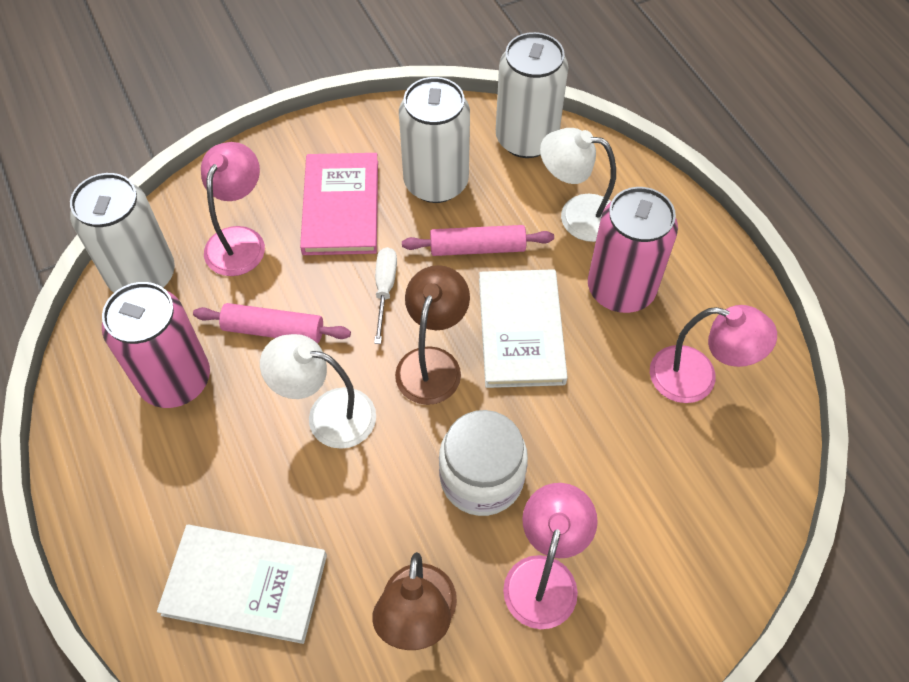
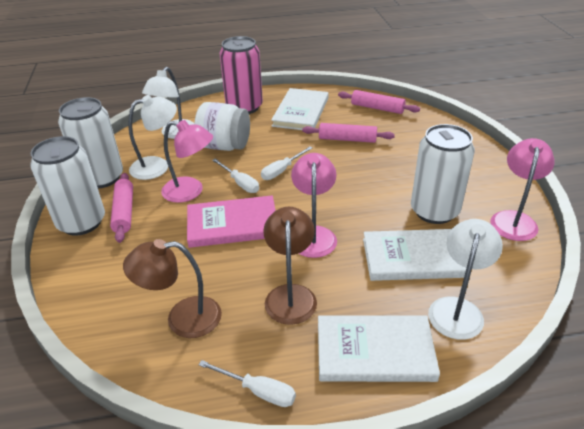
pink can: [102,282,210,408] [588,187,678,313] = 2 -> [220,36,263,114] = 1
pink rolling pin: [193,303,351,343] [402,225,554,256] = 2 -> [110,173,133,243] [302,123,395,143] [338,90,420,114] = 3
white book: [157,525,327,644] [479,269,568,388] = 2 -> [271,88,328,130] [318,316,440,382] [363,229,466,281] = 3
white lamp: [260,334,376,449] [540,128,616,242] = 2 -> [128,95,177,180] [142,67,194,139] [428,219,503,340] = 3
white screwdriver: [374,247,397,344] = 1 -> [199,360,296,407] [212,158,259,193] [261,146,312,180] = 3

